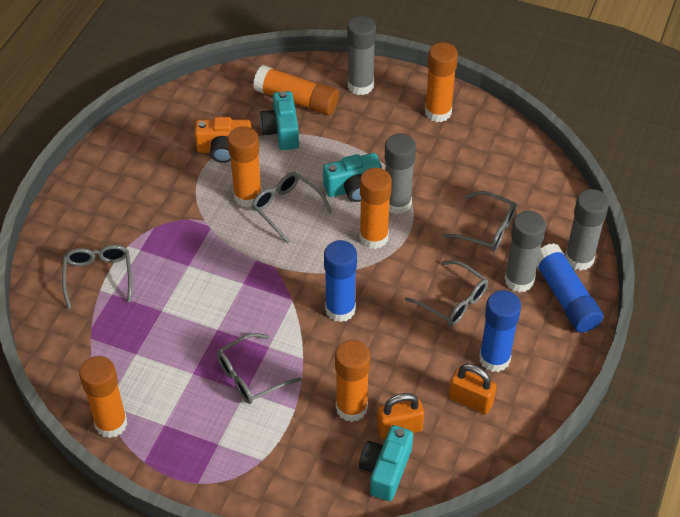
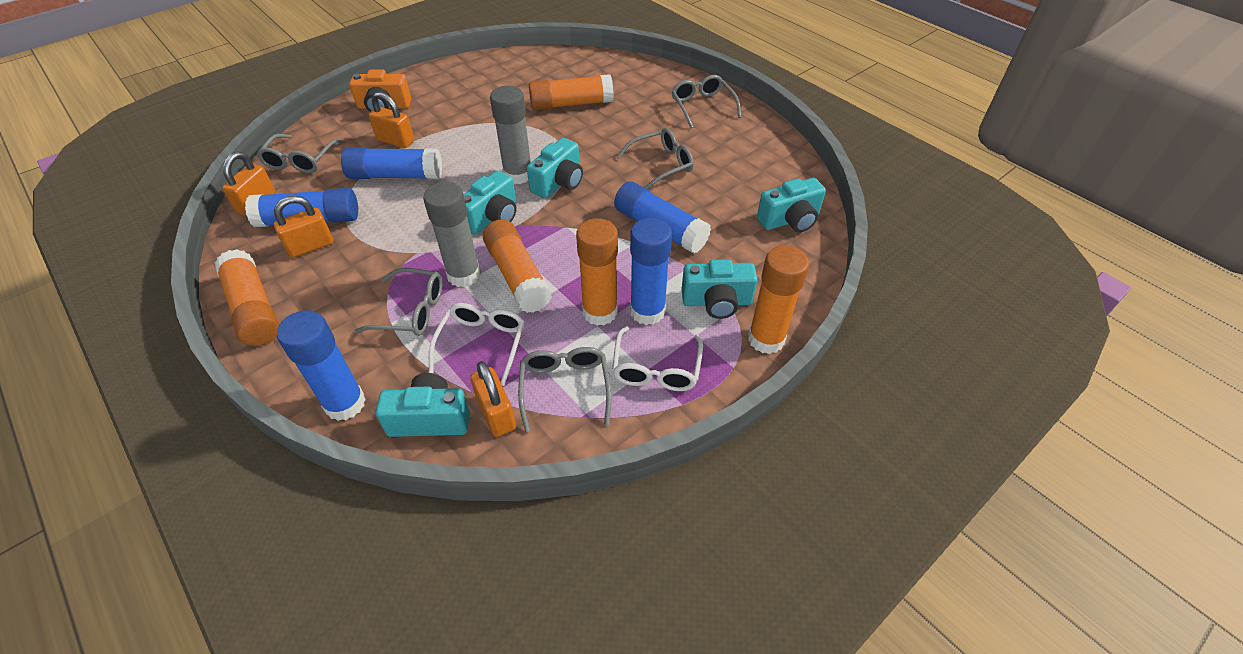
blue glue stick: [324,240,357,322] [479,290,521,372] [537,244,603,333] = 3 -> [245,188,358,227] [277,310,366,421] [341,147,442,179] [614,181,711,253] [630,218,672,325] = 5
grey glue stick: [347,16,376,95] [385,133,416,215] [504,211,546,292] [565,189,609,271] = 4 -> [423,182,481,287] [490,86,531,184] = 2
orange glue stick: [79,356,127,438] [228,126,262,207] [253,65,339,115] [335,340,370,422] [359,168,392,249] [425,42,458,122] = 6 -> [215,249,279,346] [483,219,552,313] [529,74,614,110] [576,218,618,326] [748,245,809,354] = 5
orange padlock: [377,393,424,439] [449,364,497,414] = 2 -> [222,152,276,216] [274,196,333,258] [369,92,414,148] [470,361,516,437] = 4
turquoise camera: [260,91,299,150] [323,153,382,202] [359,425,413,501] = 3 -> [375,373,470,437] [464,170,516,235] [527,138,583,198] [681,259,758,319] [757,178,826,232] = 5
white glasses: none = 0 -> [429,303,525,386] [612,326,703,391] = 2

